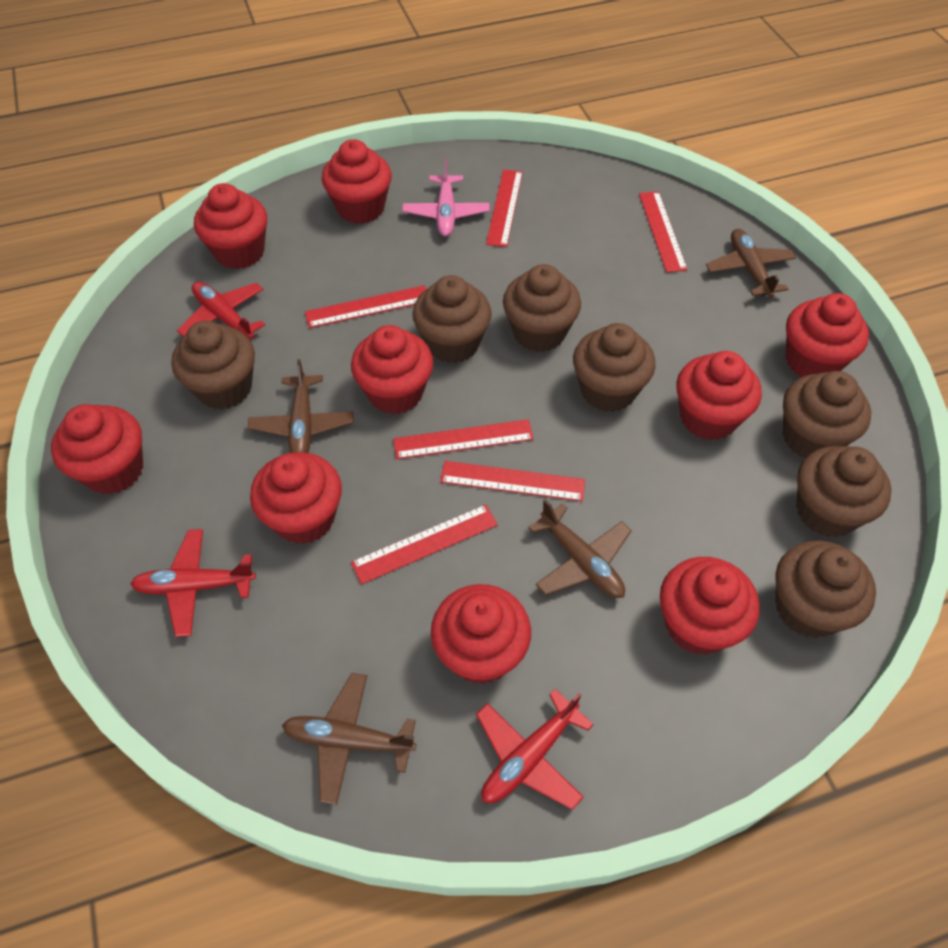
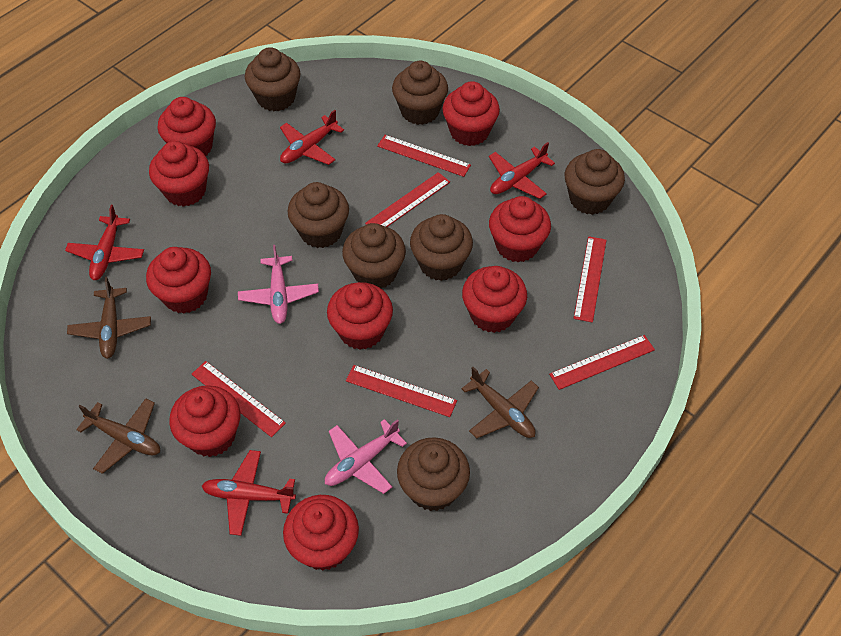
brown plane: [248,359,353,453] [282,673,416,805] [528,499,631,598] [706,229,796,298] = 4 -> [67,277,151,359] [76,398,160,474] [461,367,539,439] = 3
pink plane: [402,159,490,237] = 1 -> [238,245,319,324] [325,419,407,494] = 2
red plane: [131,529,256,637] [177,282,265,339] [476,689,594,810] = 3 -> [65,205,144,280] [202,450,296,536] [280,110,344,165] [489,142,555,199] = 4

